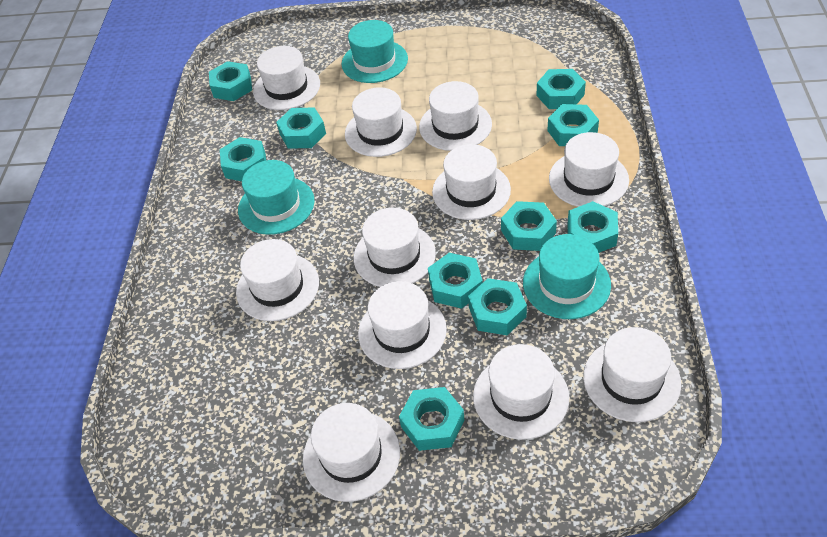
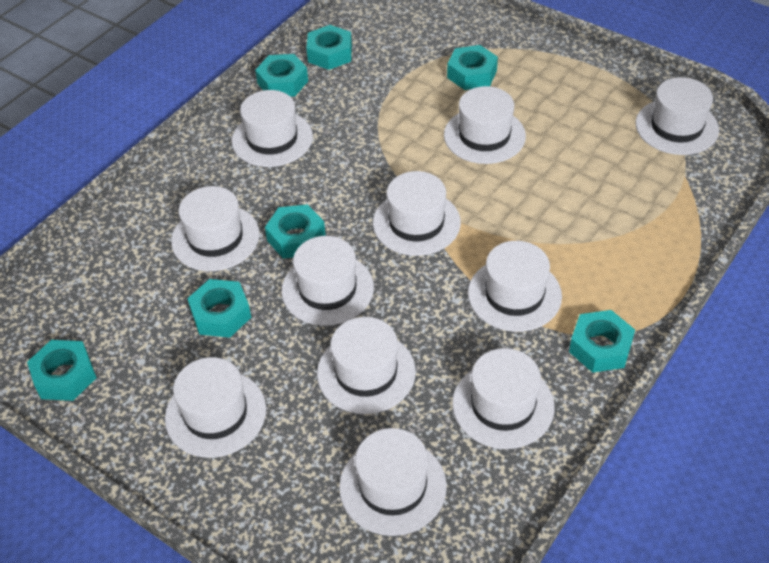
turquoise hat: [238,160,315,235] [342,20,408,83] [523,234,611,319] = 3 -> none = 0
turquoise nut: [209,61,252,101] [220,137,266,181] [276,107,326,149] [399,387,464,451] [428,253,483,309] [468,278,527,335] [501,201,557,251] [536,69,586,109] [547,104,599,146] [567,201,618,253] = 10 -> [27,340,97,401] [187,279,251,338] [255,54,308,97] [265,204,326,259] [306,25,352,70] [447,45,498,90] [569,310,635,373] = 7

